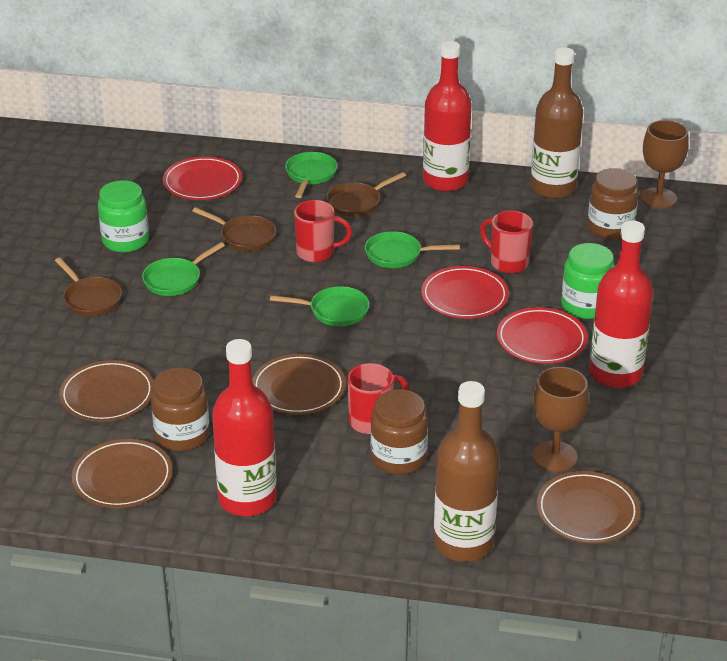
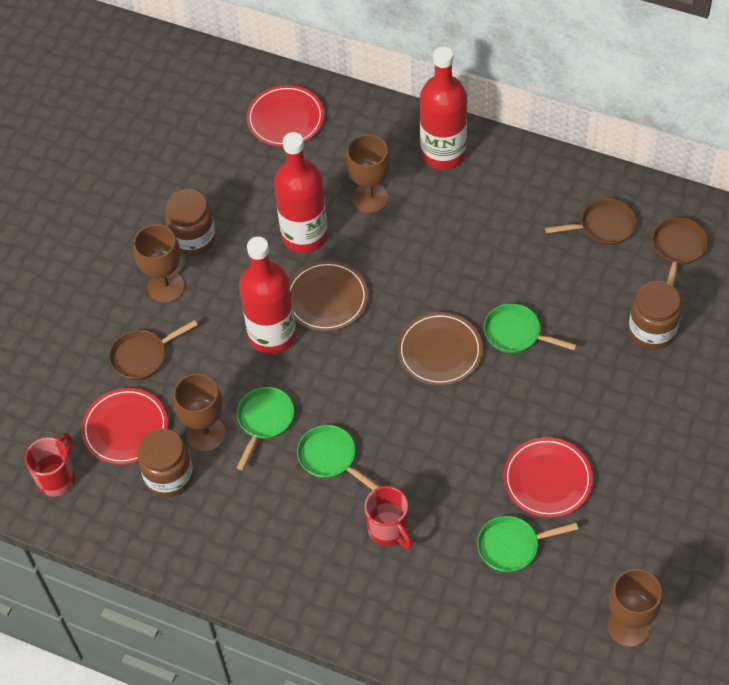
brown bottle: [434,381,500,562] [531,47,583,199] = 2 -> none = 0
brown goblet: [533,367,589,472] [640,120,689,208] = 2 -> [133,224,185,303] [173,374,226,452] [345,134,390,213] [607,569,663,647] = 4
brown plate: [59,360,154,422] [72,439,173,508] [252,354,346,415] [537,471,640,544] = 4 -> [289,261,368,332] [397,312,483,386] = 2
green jar: [98,180,149,253] [561,243,615,319] = 2 -> none = 0
red mug: [294,200,352,262] [347,363,408,434] [480,211,533,274] = 3 -> [25,433,75,497] [364,486,412,549] = 2

